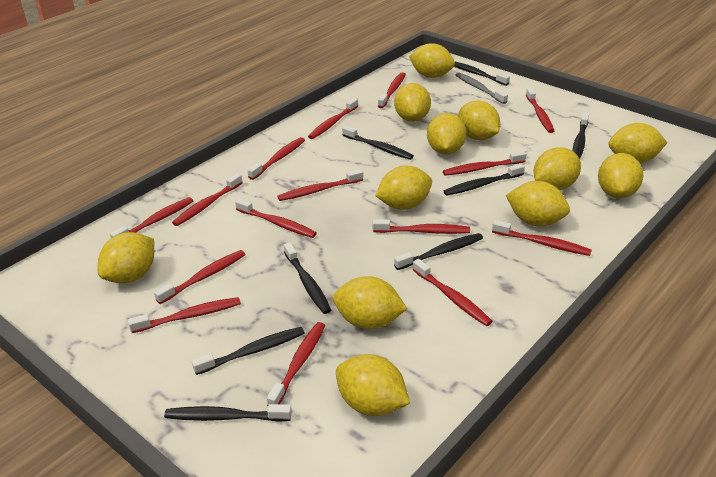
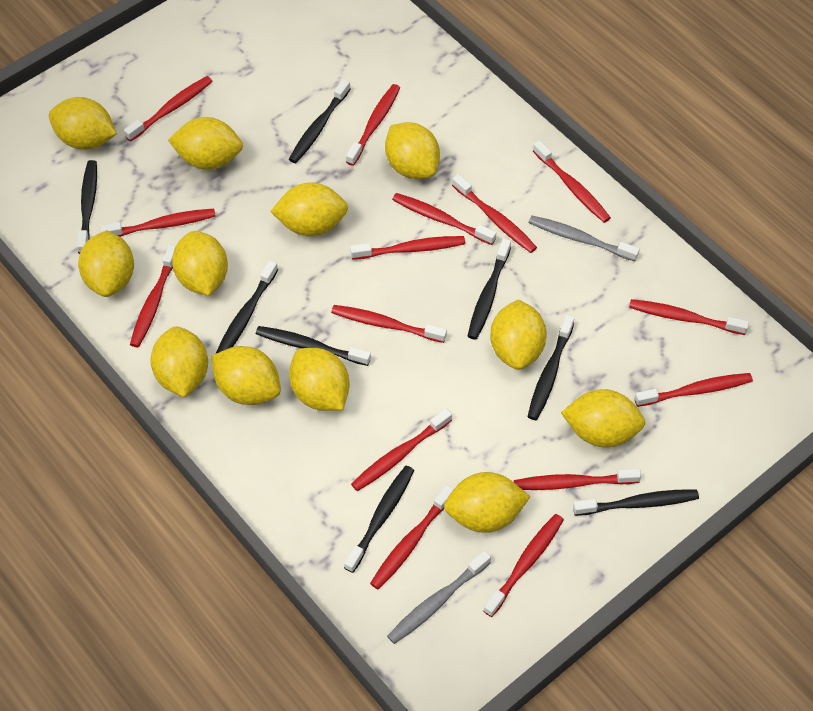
grey toothbrush: [456,72,508,104] = 1 -> [387,551,491,644] [528,216,640,262] = 2

